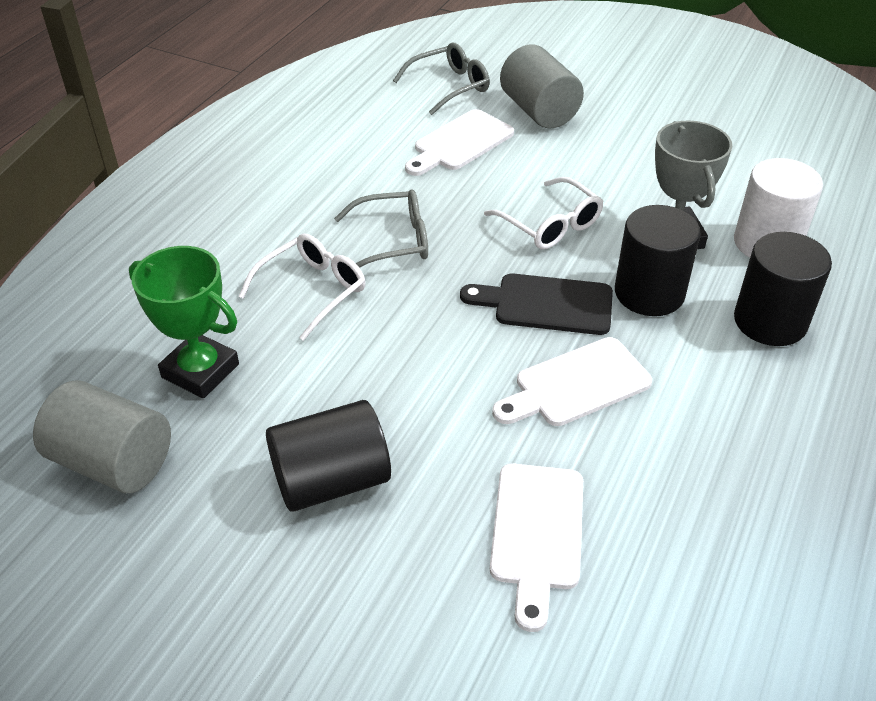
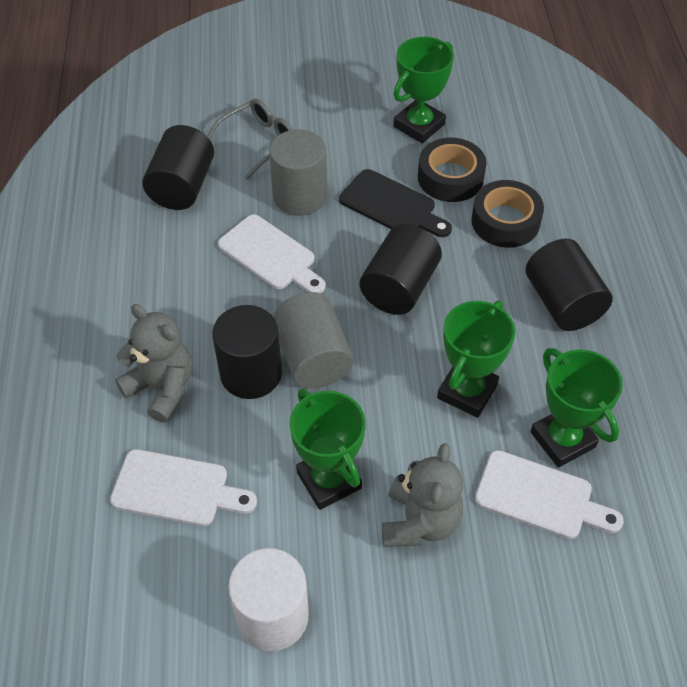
black cylinder: [266,400,391,512] [615,205,701,316] [734,232,832,346] = 3 -> [142,125,214,210] [212,305,282,399] [360,224,442,315] [526,239,613,331] = 4
black tape: none = 0 -> [418,138,486,202] [471,180,544,248] = 2
green trophy: [129,246,239,398] = 1 -> [289,388,366,510] [394,37,454,143] [437,301,515,418] [530,348,623,468] = 4
grey glasses: [334,189,428,268] [393,43,490,115] = 2 -> [207,98,293,180] = 1
grey teddy bear: none = 0 -> [115,304,192,422] [382,443,463,547] = 2
grey trophy: [655,121,733,249] = 1 -> none = 0
white glasses: [238,234,366,341] [484,177,604,249] = 2 -> none = 0

